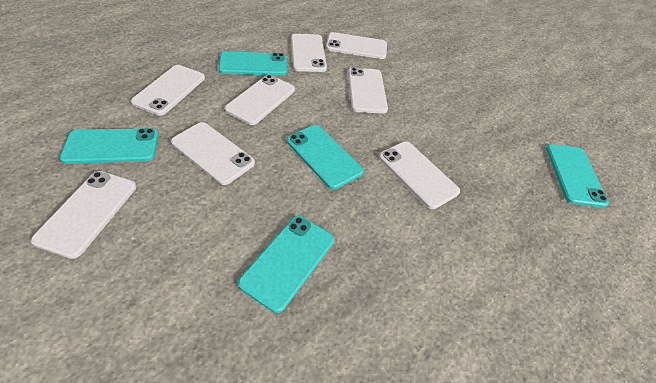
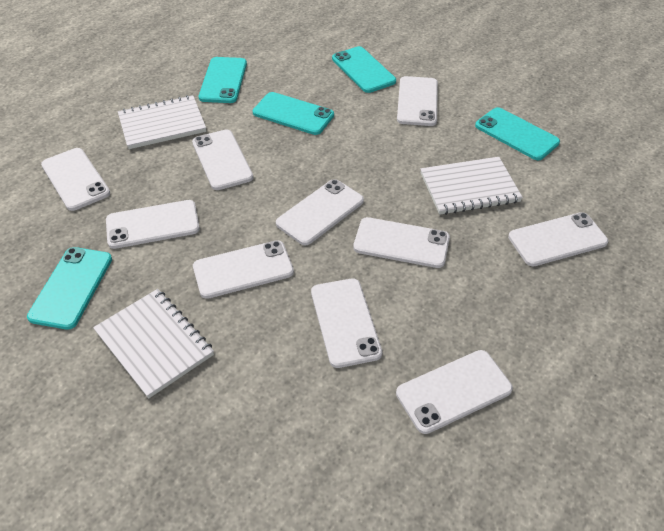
white notebook: none = 0 -> [93,289,214,398] [118,95,206,149] [420,157,523,215] = 3
white phone: [31,171,136,259] [131,65,205,116] [171,122,255,185] [225,75,295,125] [291,34,327,72] [326,32,387,59] [348,67,388,114] [379,142,460,209] = 8 -> [41,148,110,211] [106,200,200,249] [192,129,253,190] [193,240,294,299] [276,179,364,245] [311,278,382,368] [353,217,450,268] [396,350,513,434] [397,76,438,126] [508,212,608,266] = 10

